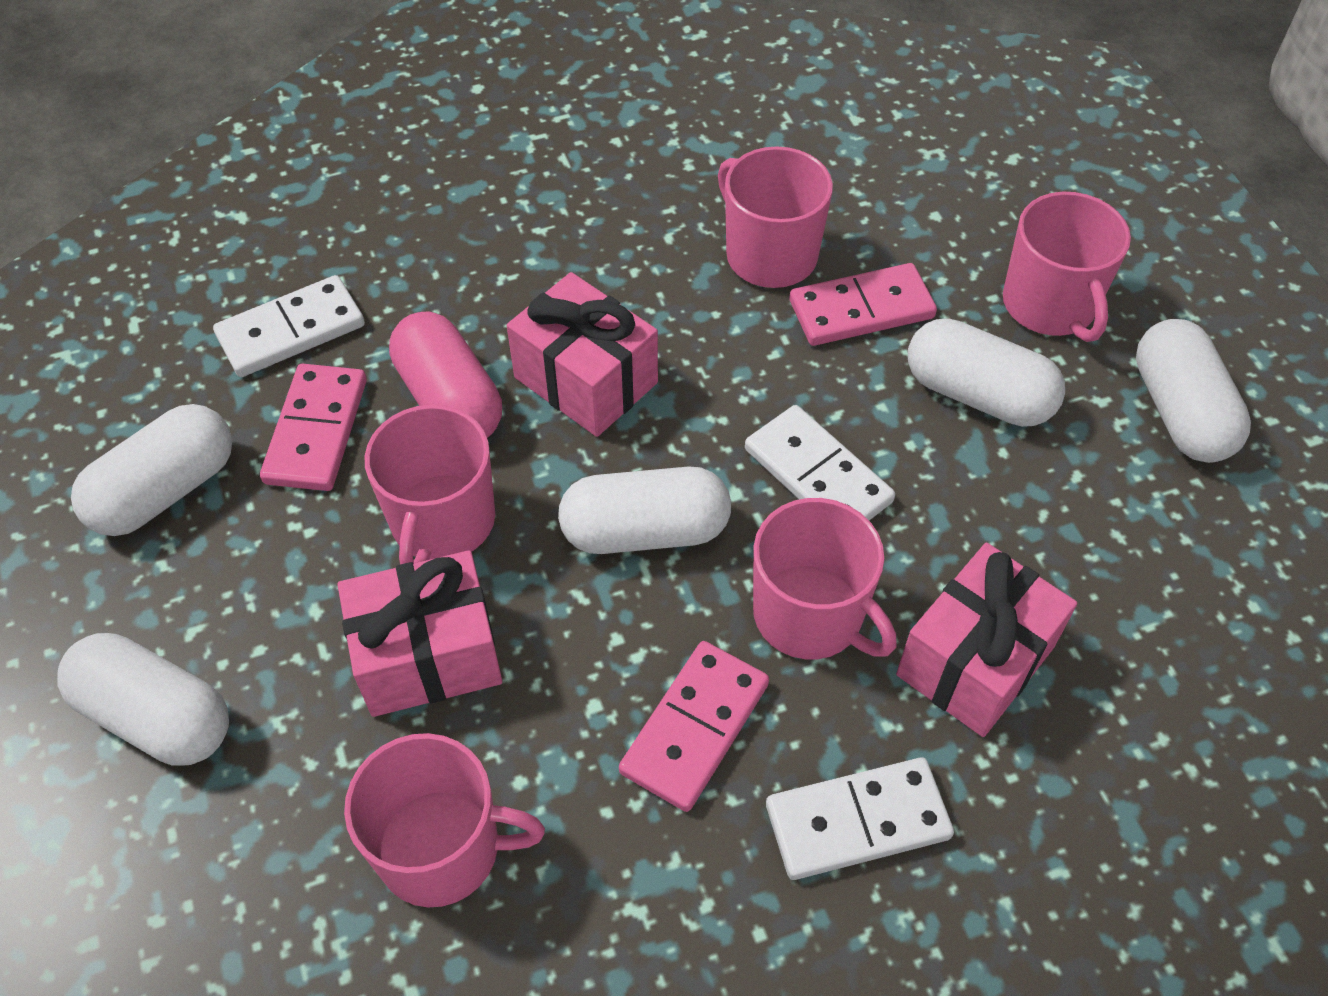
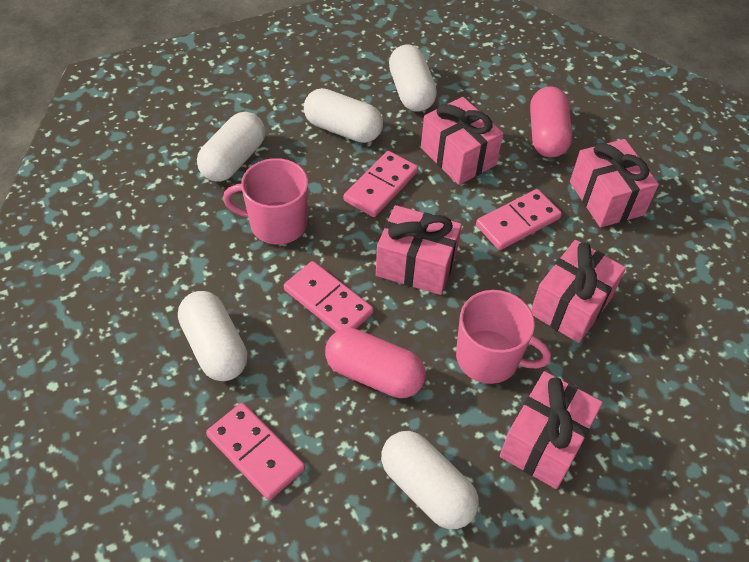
pink capsule: [389,311,502,438] = 1 -> [325,328,426,398] [530,86,572,157] = 2
pink domino: [260,364,367,491] [619,641,769,812] [789,263,937,346] = 3 -> [206,403,305,500] [284,261,374,332] [344,151,418,217] [476,189,562,250] = 4
pink gift: [337,550,502,717] [507,272,658,437] [896,543,1077,737] = 3 -> [376,205,462,295] [421,97,503,185] [500,371,603,489] [531,240,626,343] [570,139,659,227] = 5
pink mug: [344,733,545,907] [365,405,495,564] [718,146,833,288] [753,498,897,659] [1003,192,1131,342] = 5 -> [223,158,308,244] [456,290,551,384] = 2
white domino: [213,275,365,377] [745,405,895,520] [766,757,954,880] = 3 -> none = 0

